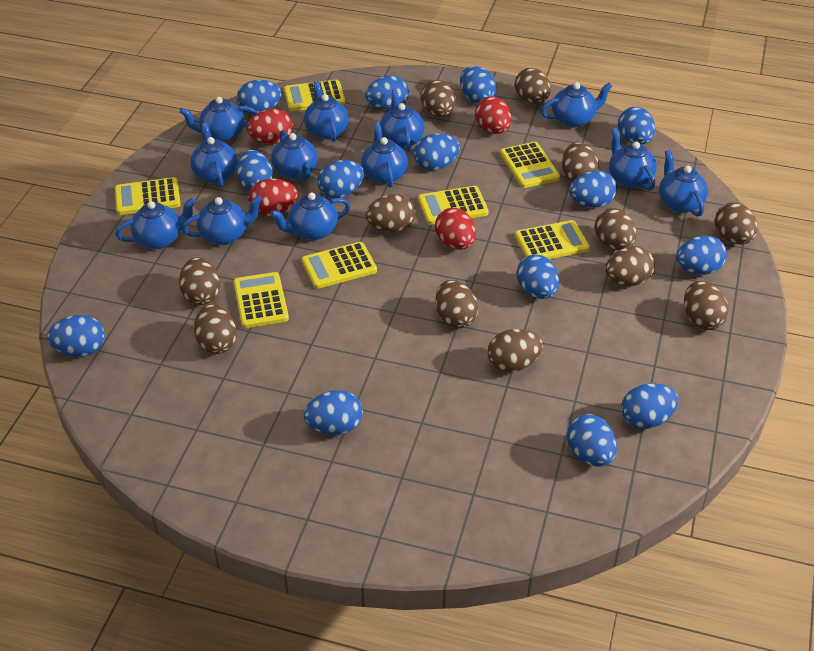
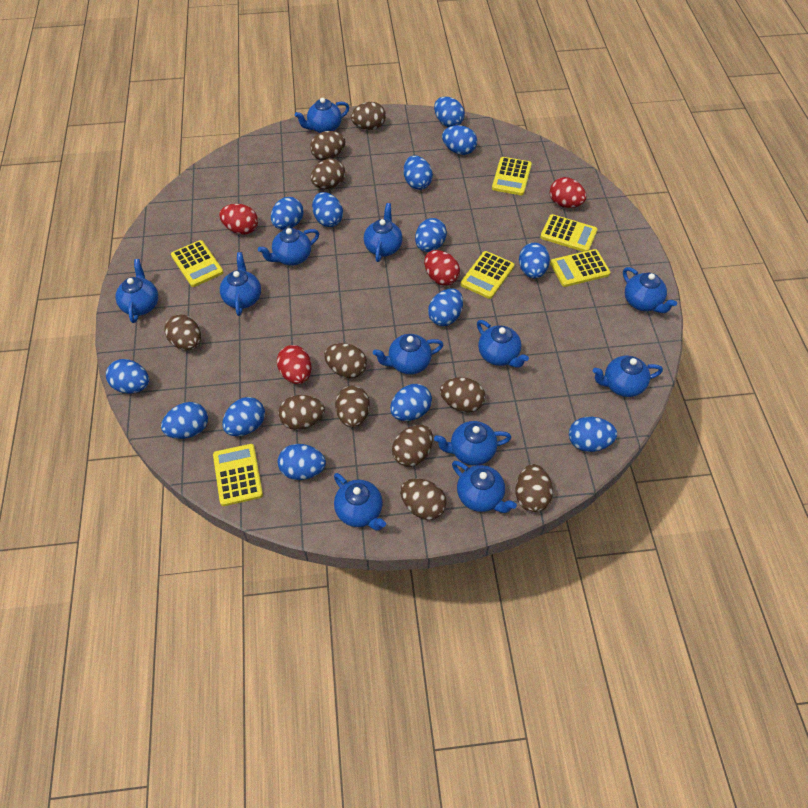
brown egg: [179,257,220,305] [194,304,237,354] [366,194,415,232] [421,80,456,117] [436,280,478,328] [487,329,543,372] [515,68,551,104] [562,142,599,182] [595,208,636,250] [605,246,655,286] [684,281,729,330] [715,202,757,245] = 12 -> [164,314,201,350] [278,395,325,430] [310,131,346,161] [310,159,345,189] [324,343,367,378] [335,385,370,428] [351,102,386,130] [392,425,433,467] [400,478,447,520] [440,377,485,413] [515,464,553,512] = 11
yellow calculator: [115,177,181,215] [234,272,289,328] [284,80,345,111] [302,242,377,289] [418,186,489,225] [500,142,560,188] [515,220,589,259] = 7 -> [171,240,223,287] [213,444,263,506] [461,251,514,299] [492,157,532,195] [540,214,598,252] [550,249,611,287] = 6

